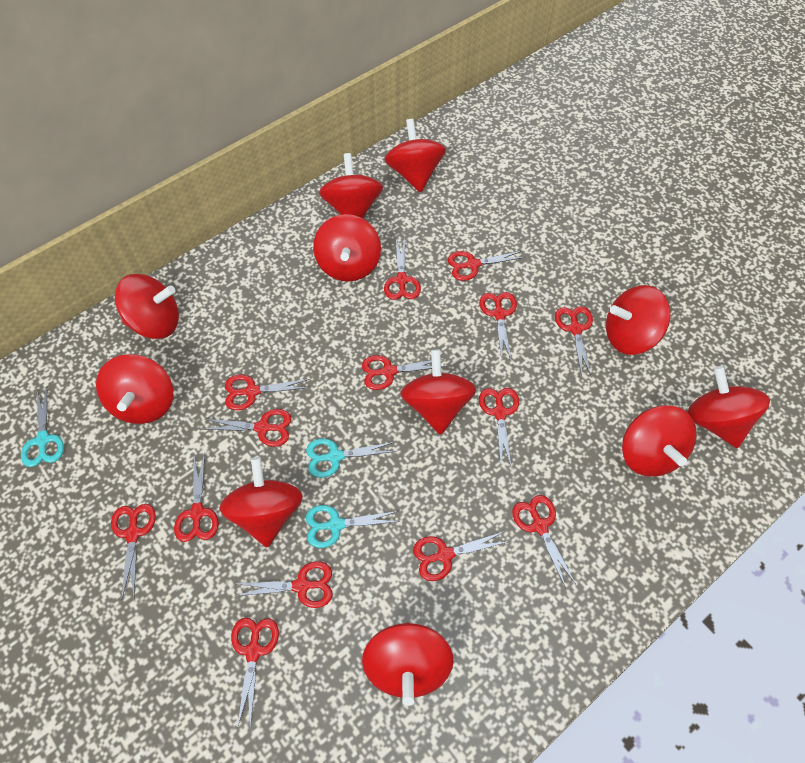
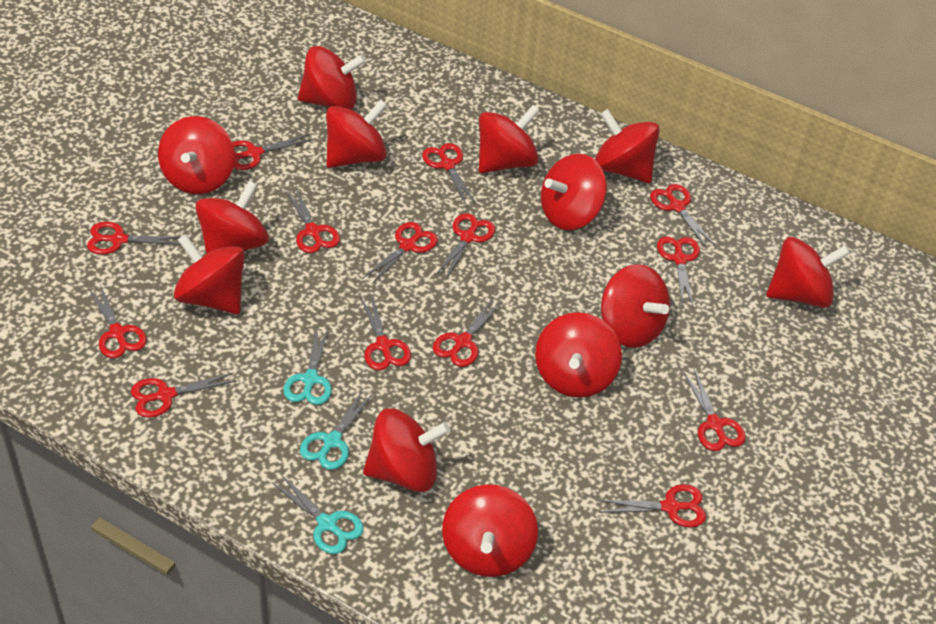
red spinning top: [96,354,173,424] [115,274,179,339] [219,457,303,547] [313,214,381,282] [319,153,383,218] [362,622,454,706] [384,119,446,192] [400,349,476,435] [606,285,671,355] [622,405,697,477] [687,366,770,448] = 11 -> [158,116,235,194] [174,234,245,314] [195,181,269,254] [298,46,366,110] [326,99,387,168] [363,408,450,492] [442,484,538,577] [479,105,540,173] [535,312,622,398] [541,154,607,230] [595,109,660,183] [601,264,670,348] [766,237,850,308] = 13

